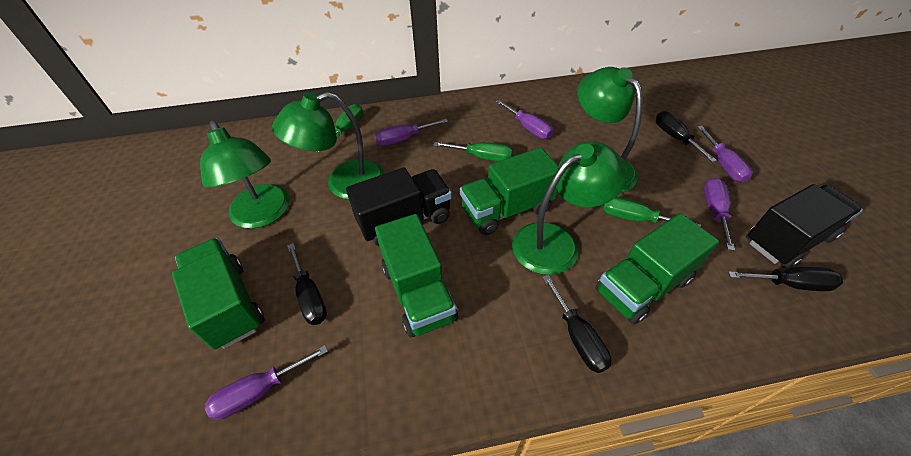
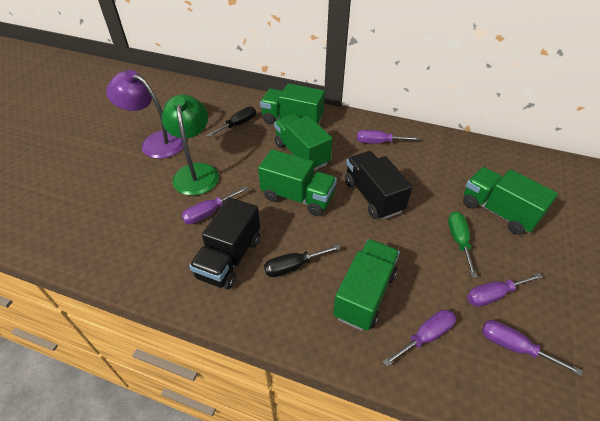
black screwdriver: [287,243,327,325] [542,275,612,373] [656,111,717,162] [728,267,843,291] = 4 -> [206,107,256,137] [264,244,341,277] = 2
green lamp: [200,121,290,229] [272,92,384,200] [512,141,627,275] [578,67,642,193] = 4 -> [162,95,219,196] = 1
green screwdriver: [316,104,363,153] [434,142,512,161] [603,196,701,227] = 3 -> [448,211,478,277] = 1
green truck: [172,238,265,350] [375,214,458,338] [460,147,558,235] [595,213,719,324] = 4 -> [258,149,337,216] [260,84,325,125] [274,113,333,171] [333,239,400,331] [463,167,558,235] = 5
purple lamp: none = 0 -> [106,70,183,159] = 1

